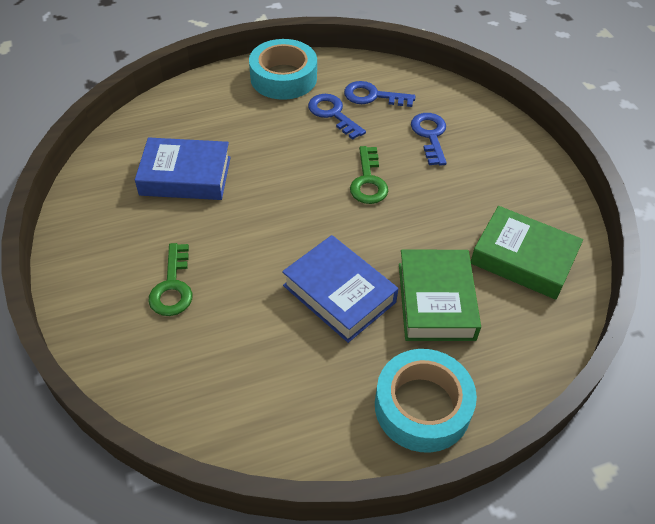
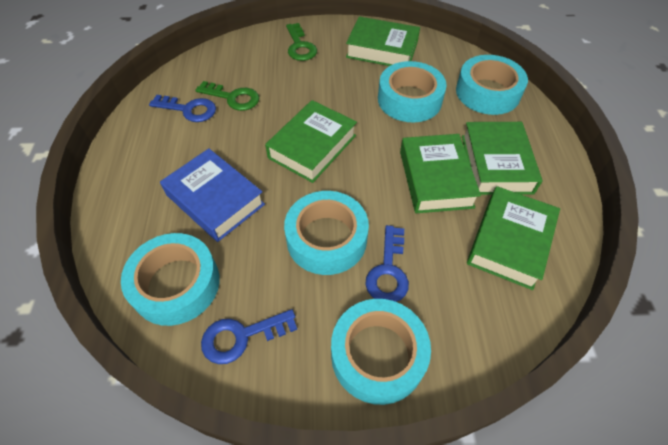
blue book: [135,137,231,200] [282,235,398,343] = 2 -> [160,148,265,242] = 1
green book: [399,249,481,341] [471,206,583,300] = 2 -> [265,100,357,183] [346,16,420,66] [400,134,481,213] [462,122,543,195] [467,186,560,290] = 5
turquoise tape: [249,39,317,100] [375,349,477,452] = 2 -> [121,233,220,326] [284,191,369,275] [331,299,431,405] [378,61,447,122] [456,55,528,115] = 5

